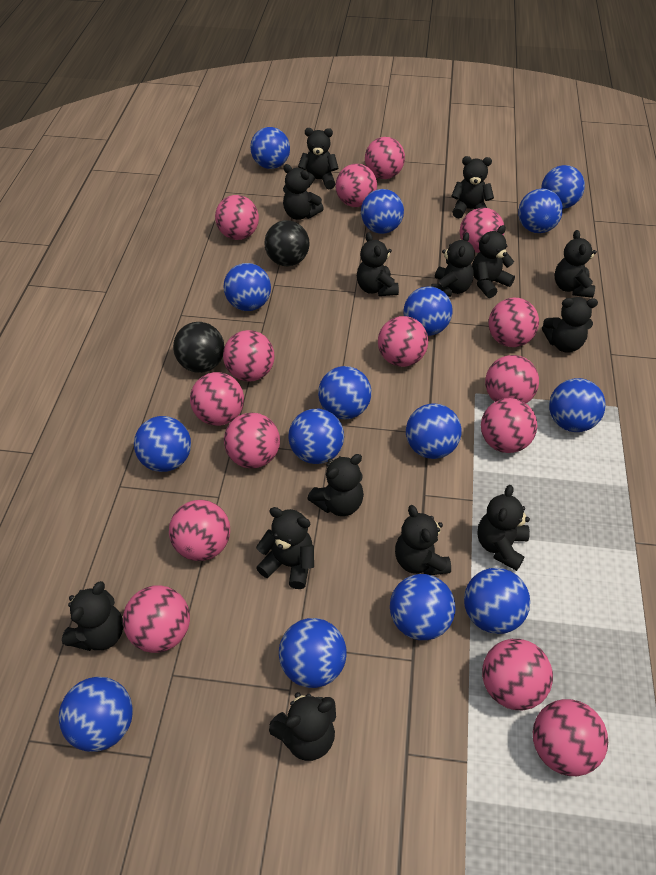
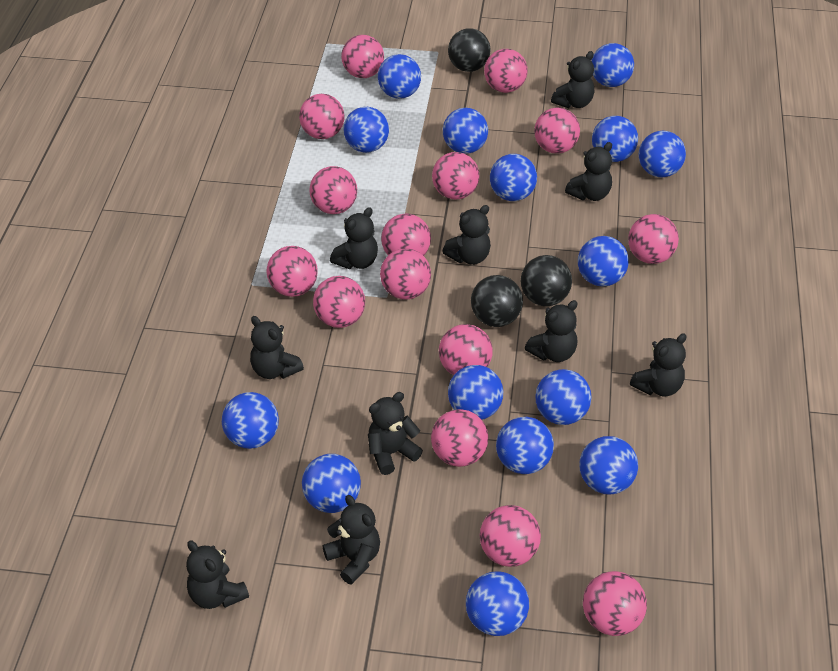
black ball: [173,322,224,373] [264,220,310,266] = 2 -> [448,28,491,72] [471,275,523,327] [521,255,572,306] = 3
black teddy bear: [62,581,123,651] [256,507,314,589] [269,692,336,761] [283,164,324,220] [298,128,339,189] [307,454,364,516] [357,232,399,296] [395,505,451,575] [431,232,475,297] [451,156,494,218] [472,225,515,298] [477,485,530,571] [542,297,598,353] [555,230,597,298] = 14 -> [186,540,249,609] [250,316,304,379] [323,495,380,585] [330,207,378,269] [368,392,423,475] [442,205,491,265] [525,300,578,362] [551,51,594,108] [565,142,612,201] [630,333,686,396] = 10

